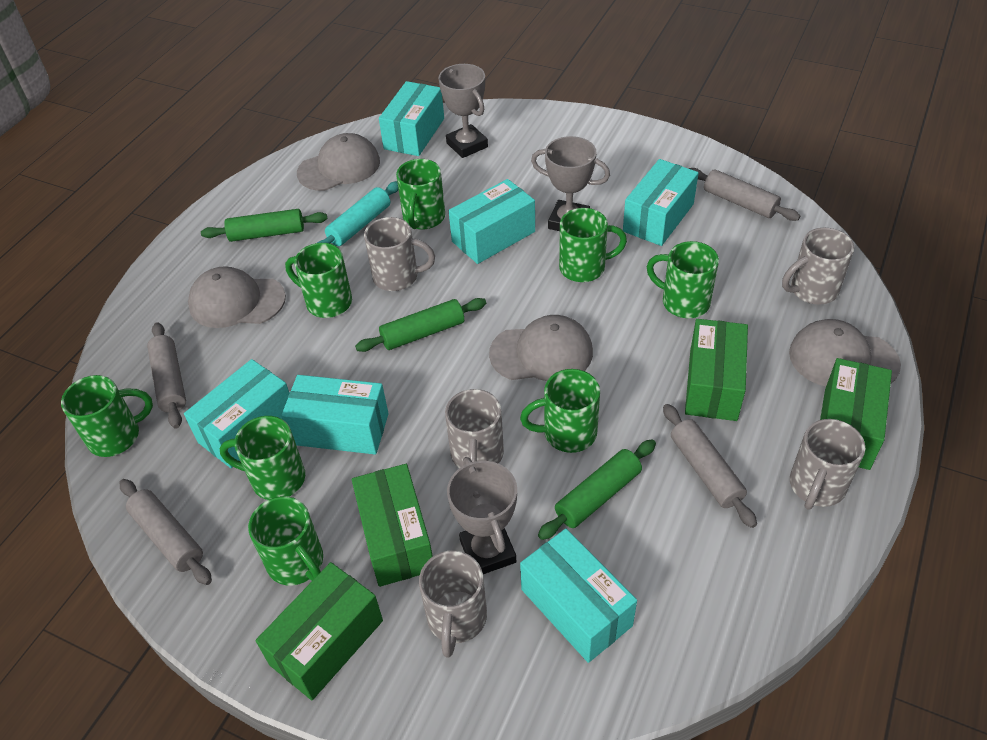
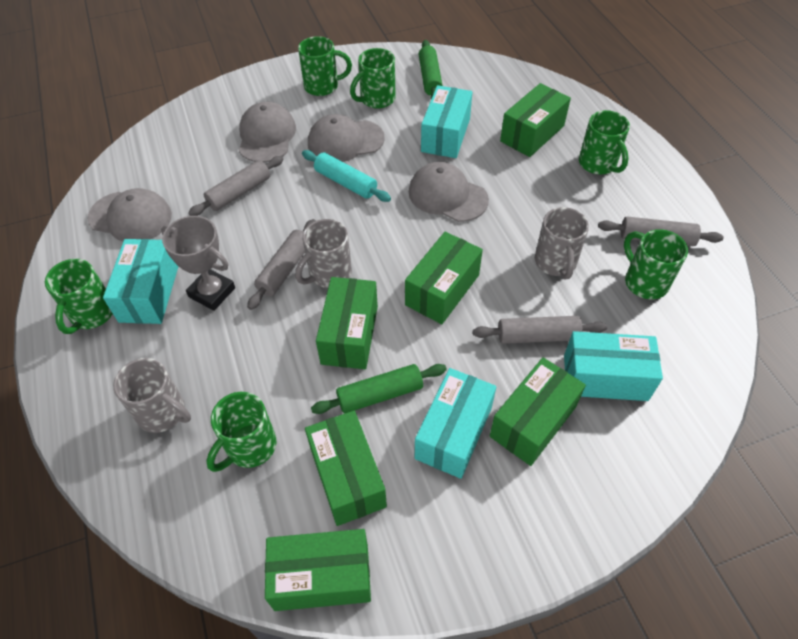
green box: [255,562,383,700] [352,464,433,587] [685,319,748,421] [820,358,892,470] = 4 -> [265,529,371,611] [305,411,387,526] [316,277,378,369] [405,232,483,324] [490,357,586,466] [500,83,571,157] = 6
green mug: [61,375,153,457] [219,416,305,500] [248,496,323,585] [285,243,352,318] [396,159,445,229] [520,369,600,453] [559,208,627,282] [646,241,719,318] = 8 -> [45,259,113,334] [206,392,276,472] [298,36,352,96] [350,48,396,109] [579,110,630,175] [624,229,688,299] = 6
green rolling pin: [201,209,327,242] [355,298,486,352] [538,439,656,540] = 3 -> [311,364,447,414] [419,40,443,99] = 2
grey mug: [364,217,435,291] [419,551,487,658] [445,389,504,468] [782,228,854,305] [790,419,865,510] = 5 -> [113,358,191,433] [295,219,352,288] [535,207,589,279] = 3
grey trophy: [439,64,488,158] [447,457,517,574] [531,136,610,231] = 3 -> [161,216,235,311] = 1
turquoise box: [184,359,289,468] [281,375,389,455] [379,81,444,156] [449,179,535,264] [520,529,637,663] [623,159,699,246] = 6 -> [103,239,179,324] [415,368,496,479] [421,85,472,158] [564,331,663,401] = 4

